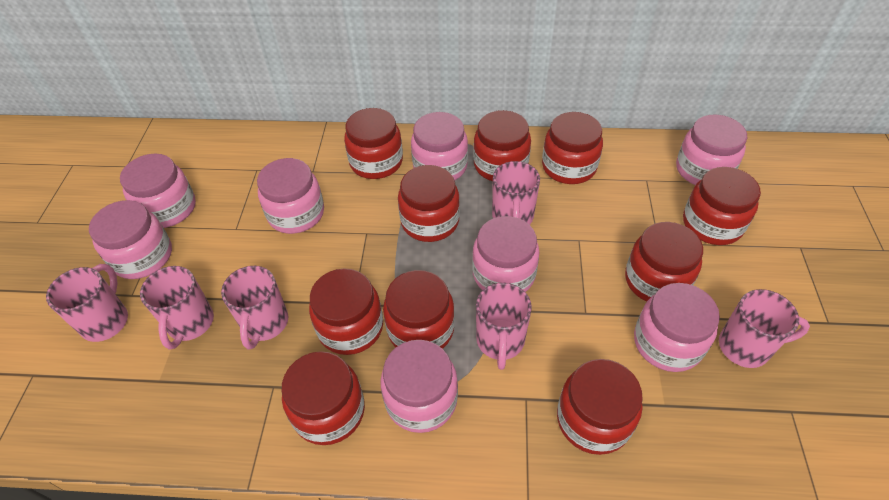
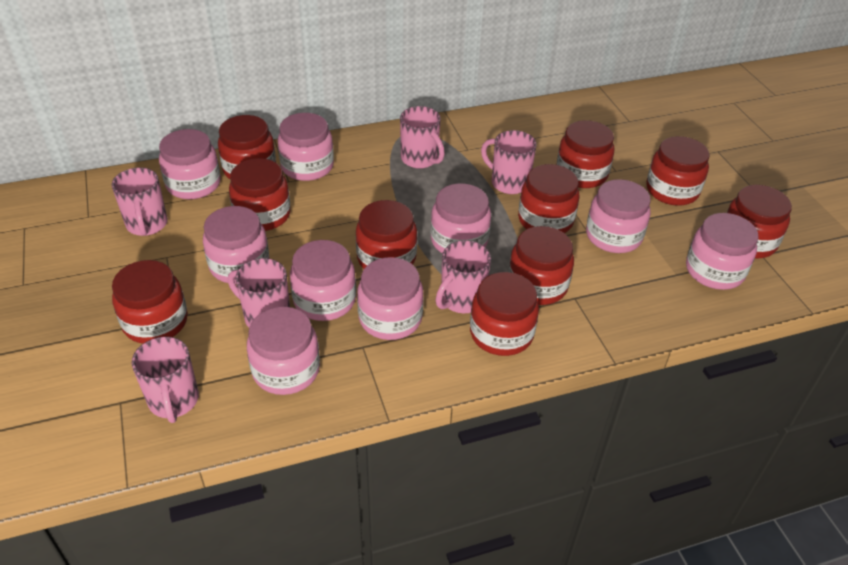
pink jar: [89,200,172,279] [120,154,196,228] [257,158,324,234] [380,340,458,433] [411,112,468,180] [472,216,540,292] [634,283,720,372] [676,115,747,185] = 8 -> [159,129,221,199] [203,206,269,284] [247,307,320,395] [278,113,334,181] [290,240,356,321] [357,257,424,340] [431,183,491,254] [586,179,651,253] [686,213,758,290] = 9

